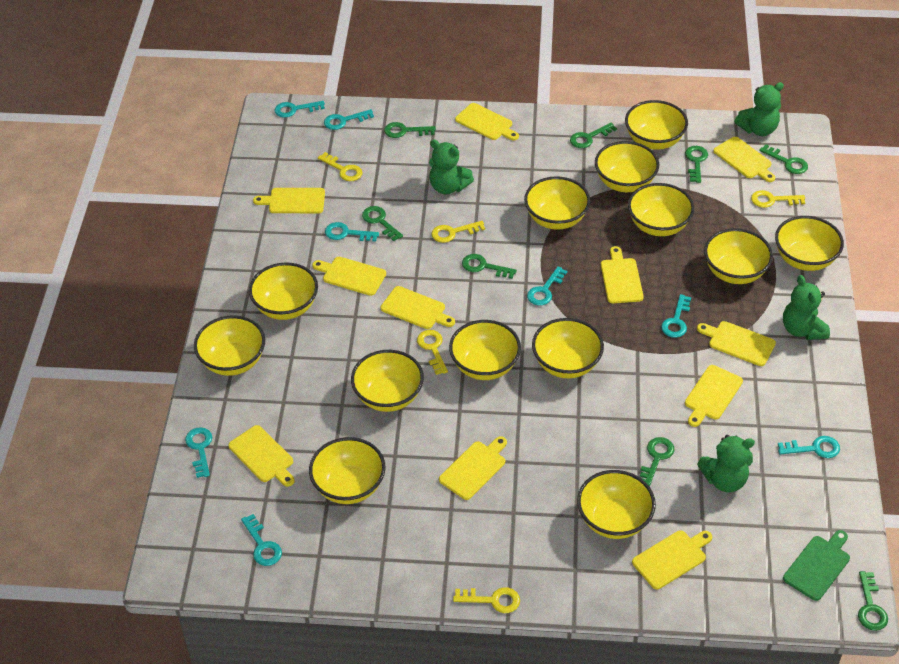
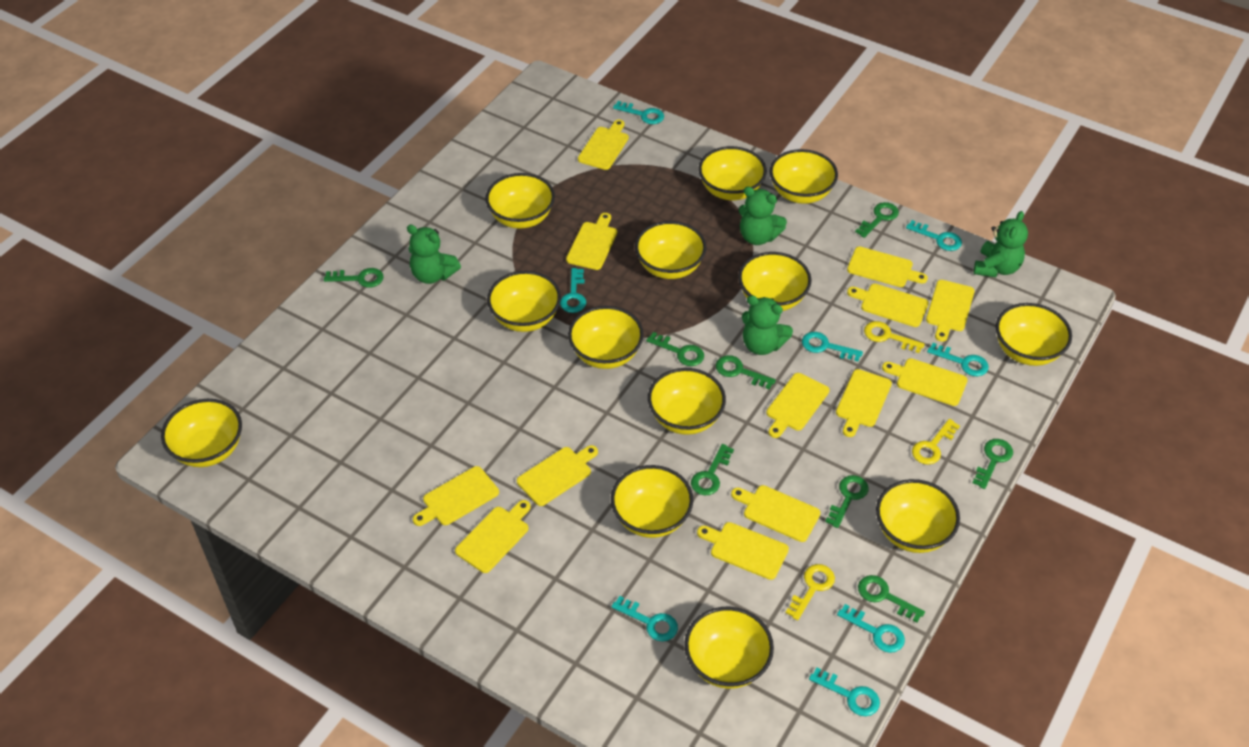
green cutting board: [783,530,850,601] = 1 -> none = 0
yellow cutting board: [228,425,295,487] [253,188,325,213] [312,257,386,296] [381,286,455,329] [439,436,507,500] [455,103,519,140] [601,246,644,303] [632,530,712,589] [685,365,743,427] [697,321,776,366] [713,137,775,182] = 11 -> [413,466,499,526] [455,500,531,573] [517,445,598,506] [566,213,617,270] [578,120,629,170] [697,522,789,580] [731,485,821,542] [766,373,829,438] [836,369,892,437] [847,247,928,287] [847,284,929,327] [882,358,968,406] [926,280,975,342] = 13
yellow key: [318,152,363,181] [417,330,448,375] [431,221,485,243] [453,587,520,613] [751,190,805,208] = 5 -> [786,564,835,620] [864,321,925,353] [912,419,960,465] = 3

